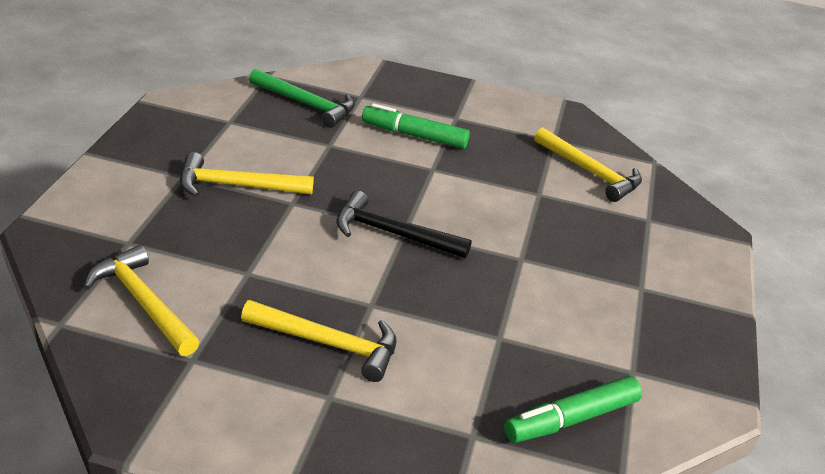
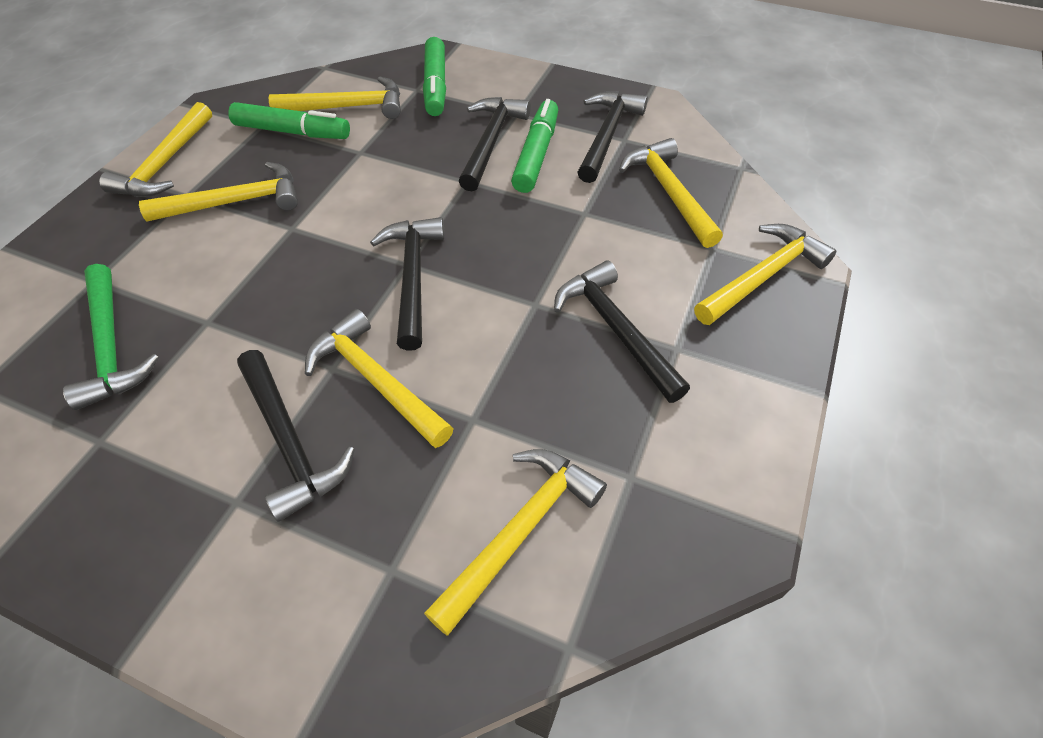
black hammer: [337,191,472,258] = 1 -> [237,350,355,522] [370,217,445,351] [459,97,531,192] [554,260,690,403] [577,91,648,183] = 5
green marker: [362,103,470,149] [504,376,642,443] = 2 -> [228,102,350,139] [423,37,446,116] [511,99,558,193] = 3
yellow hammer: [84,245,199,356] [180,152,314,197] [241,300,397,382] [535,128,642,202] = 4 -> [99,102,212,197] [139,162,298,222] [268,77,401,119] [305,309,454,448] [424,449,607,636] [619,138,723,248] [694,224,836,325] = 7

